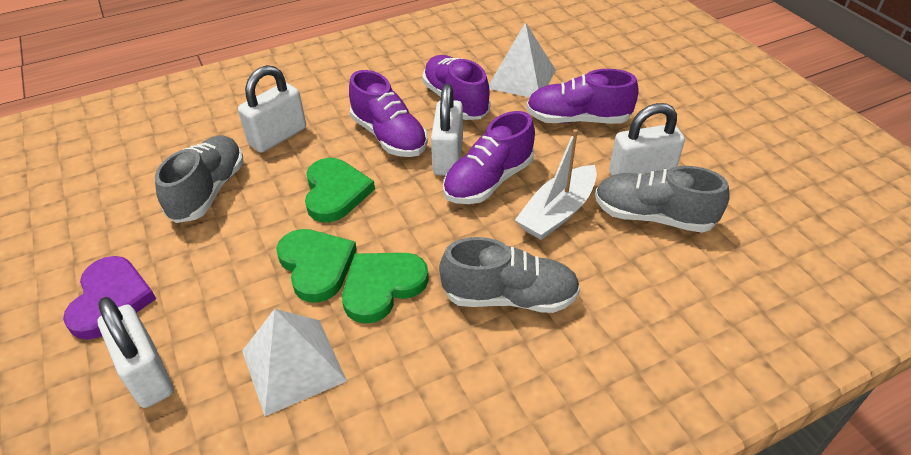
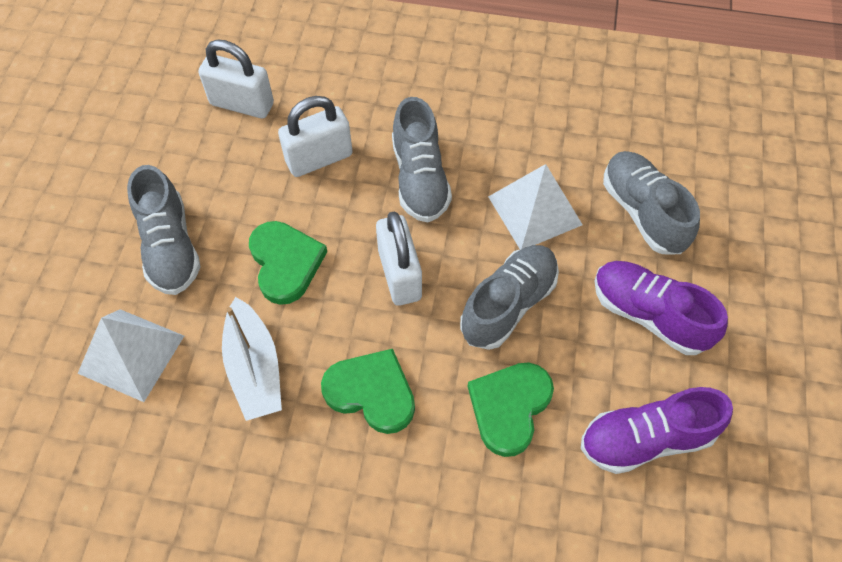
grey shoe: [155,135,244,223] [439,237,580,313] [595,166,730,233] = 3 -> [127,165,201,295] [392,97,452,222] [460,245,559,350] [603,151,700,254] = 4
purple heart: [63,256,156,340] = 1 -> none = 0
purple shoe: [349,70,428,157] [422,55,491,120] [443,111,535,204] [526,69,639,124] = 4 -> [581,387,733,474] [595,261,728,355] = 2
white padlock: [98,297,174,408] [238,65,306,153] [431,84,463,176] [609,103,685,176] = 4 -> [198,40,274,118] [278,96,353,177] [376,212,422,306] = 3

